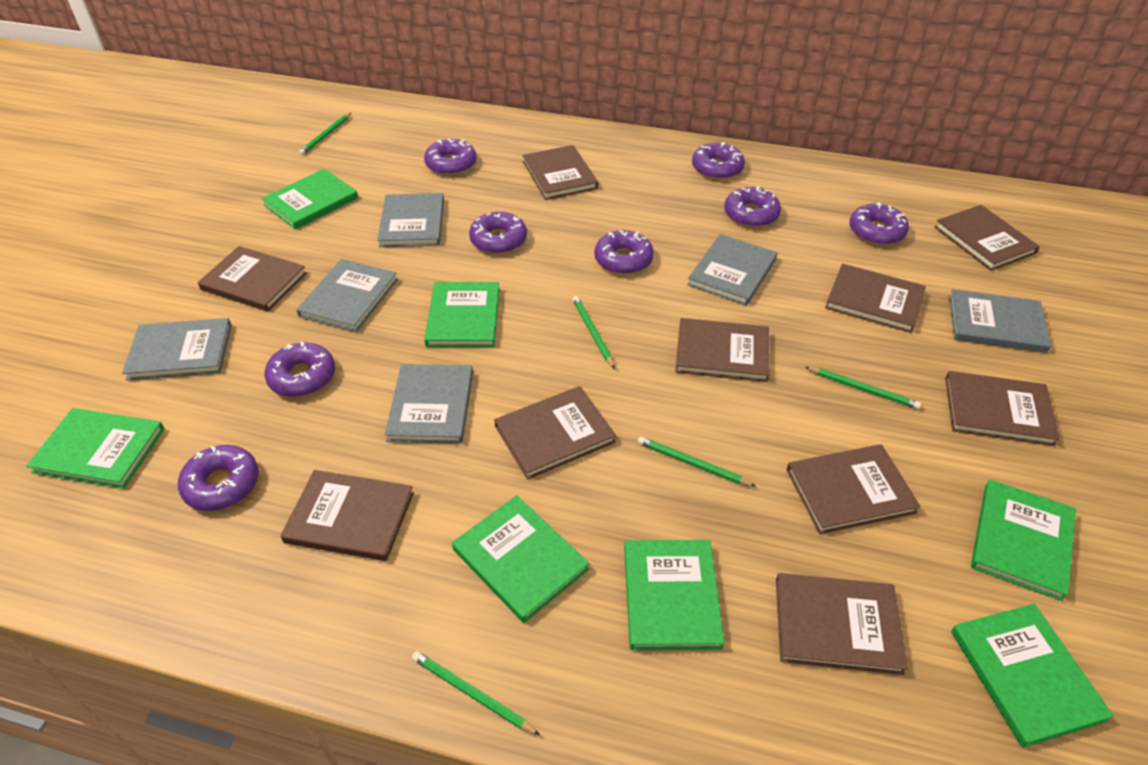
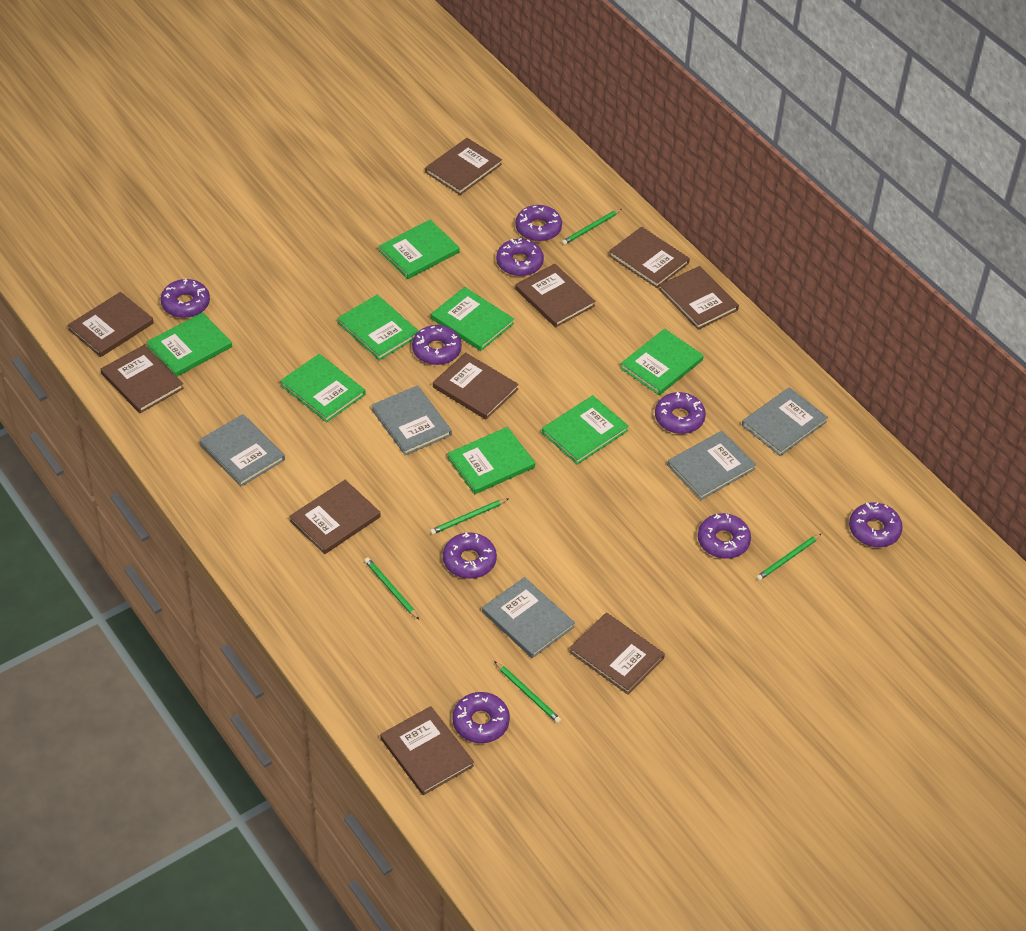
green book: [26,408,165,489] [262,169,358,229] [424,282,500,347] [452,495,589,623] [624,540,725,650] [951,604,1114,748] [971,480,1076,601] = 7 -> [146,312,232,377] [280,354,365,423] [337,295,418,360] [379,220,460,279] [431,287,514,351] [447,427,535,494] [542,395,629,465] [620,329,704,395] = 8
grey book: [122,318,232,380] [296,259,398,332] [377,193,444,247] [385,364,473,444] [687,234,777,306] [949,289,1051,353] = 6 -> [199,414,285,486] [371,385,452,455] [482,577,575,658] [667,431,756,500] [742,387,828,456] = 5
purple donut: [178,445,259,511] [265,342,335,397] [424,139,476,175] [469,212,527,254] [594,230,654,274] [692,142,745,179] [724,186,781,227] [849,203,909,245] = 8 -> [161,279,210,318] [412,325,462,365] [443,532,497,579] [452,692,510,743] [496,238,544,276] [515,205,562,241] [655,392,706,434] [698,513,751,559] [849,502,903,547] = 9

